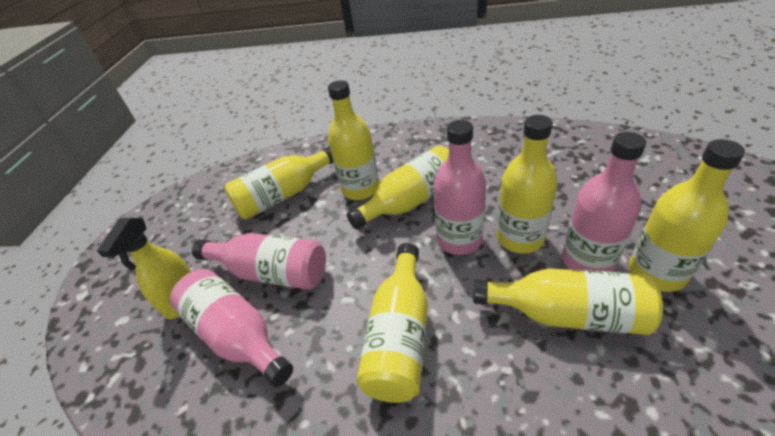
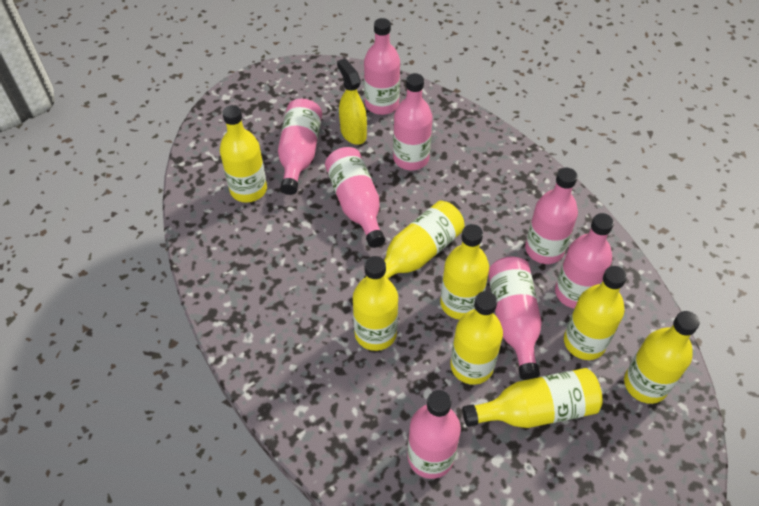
pink bottle: [170,269,293,387] [192,233,326,290] [434,120,486,255] [562,132,646,272] = 4 -> [278,99,322,195] [325,147,385,248] [364,18,400,115] [393,73,432,170] [408,390,461,479] [488,256,542,380] [525,168,578,264] [555,213,614,308] = 8
yellow bottle: [225,146,333,220] [328,80,379,200] [347,145,449,230] [356,243,428,403] [473,268,663,335] [496,115,558,254] [629,139,745,292] = 7 -> [220,105,267,202] [353,256,398,351] [364,201,465,279] [440,224,489,320] [450,291,503,385] [462,368,603,428] [564,266,627,360] [624,311,699,404] = 8

